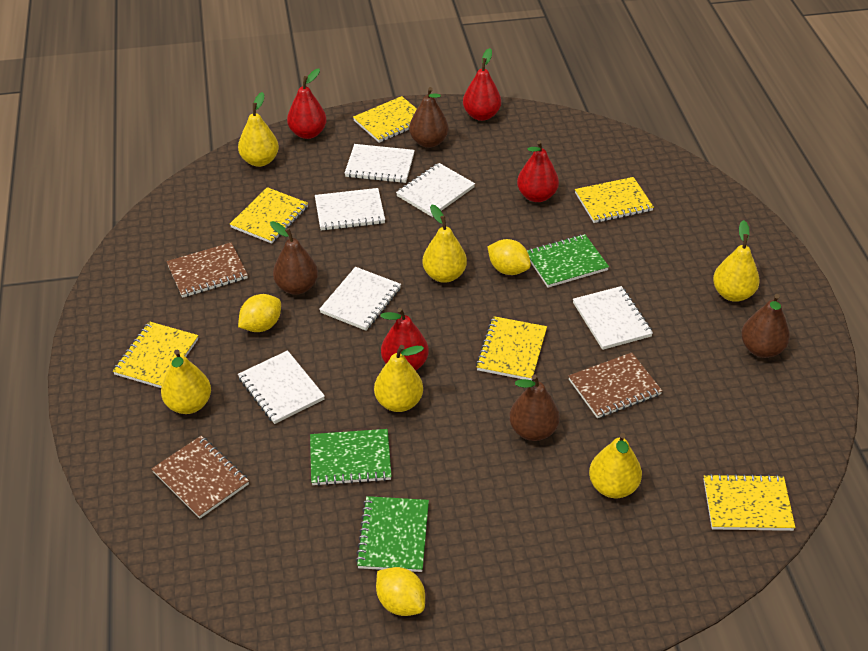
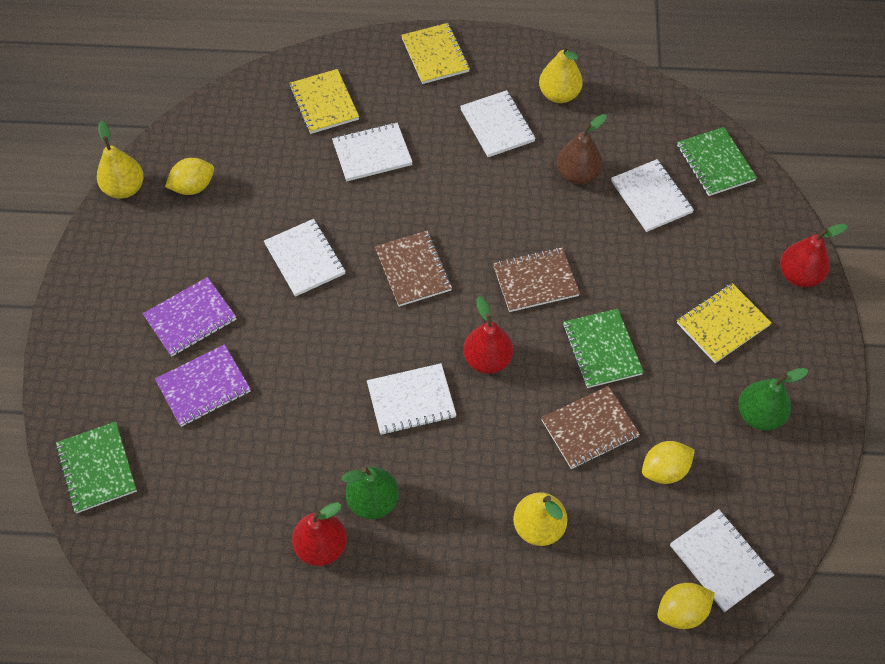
brown pear: [270,221,318,295] [409,87,449,148] [509,375,560,441] [741,294,790,358] = 4 -> [557,114,607,185] = 1
green pear: none = 0 -> [342,467,399,519] [738,368,808,431] = 2
purple notebook: none = 0 -> [143,277,236,357] [155,344,251,427] = 2
red pear: [287,69,327,139] [380,308,429,371] [463,48,501,121] [517,140,559,202] = 4 -> [292,502,347,566] [463,296,513,374] [780,224,848,287] = 3
yellow notebook: [113,321,198,388] [230,187,308,244] [353,96,417,143] [476,316,547,380] [575,177,654,223] [704,474,795,531] = 6 -> [289,69,359,134] [401,23,470,84] [677,283,772,363] = 3
yellow pear: [161,349,211,414] [238,92,279,167] [374,345,424,412] [422,205,467,283] [589,433,642,498] [713,220,760,302] = 6 -> [97,121,144,199] [513,492,568,546] [539,44,583,103] = 3

